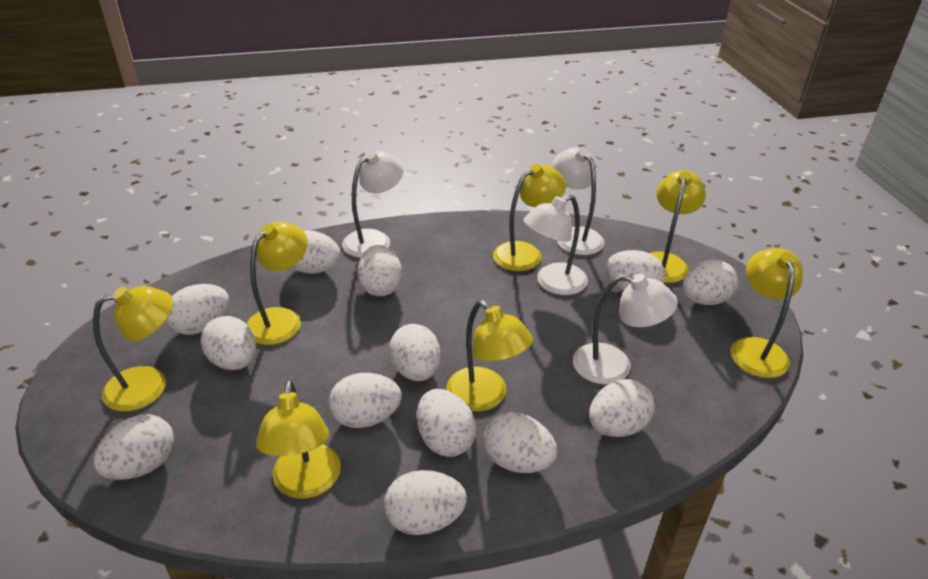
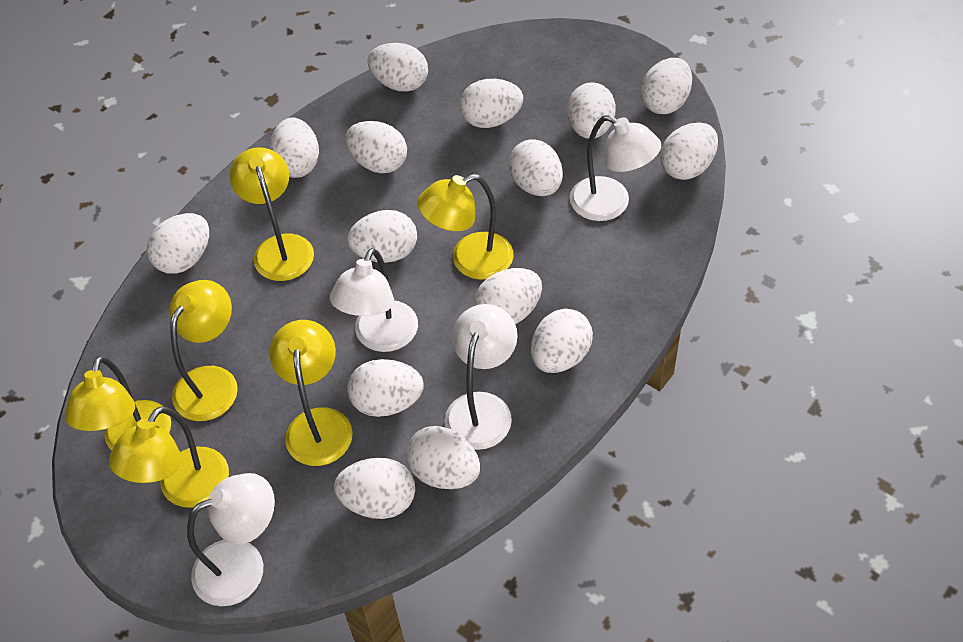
white egg: [94,414,174,480] [166,284,229,335] [201,316,256,370] [292,230,341,274] [329,373,402,428] [357,245,402,296] [384,470,467,535] [389,324,441,381] [417,389,476,457] [484,412,558,473] [589,379,655,437] [606,250,665,290] [682,260,738,305] = 13 -> [147,213,209,274] [269,118,319,178] [334,458,415,519] [345,121,407,173] [347,210,417,263] [347,359,424,417] [368,43,428,92] [406,426,480,489] [460,79,523,128] [474,268,542,324] [509,139,563,196] [531,309,593,373] [567,82,616,139] [641,58,692,114] [660,122,718,180] = 15
yellow lamp: [93,286,173,412] [246,221,308,345] [256,380,341,499] [447,300,533,412] [493,164,566,271] [650,170,706,283] [730,248,803,378] = 7 -> [65,356,171,450] [109,407,229,508] [170,280,238,421] [229,147,314,281] [269,320,353,466] [417,174,514,280] = 6

